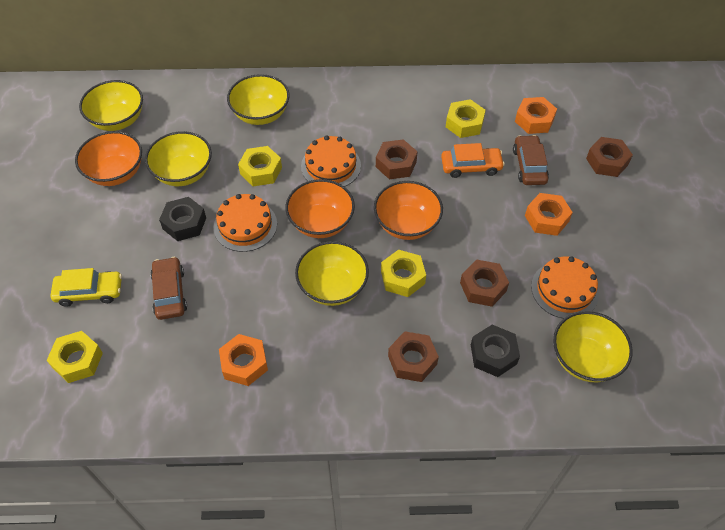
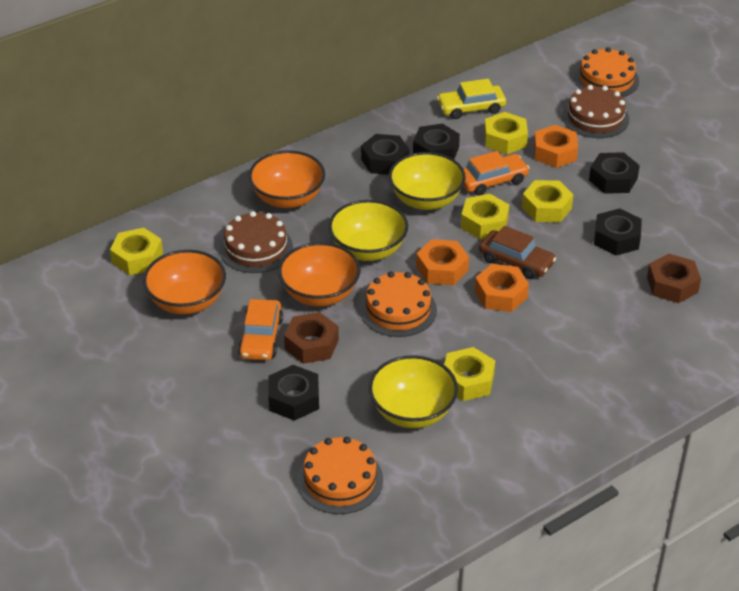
black nut: [159,197,206,241] [471,325,520,377] = 2 -> [268,365,319,421] [361,134,409,175] [413,123,460,159] [589,152,640,194] [594,208,642,256] = 5
brown cake: none = 0 -> [219,211,293,273] [562,85,629,138] = 2
brown car: [150,257,187,320] [513,135,549,185] = 2 -> [479,226,556,279] = 1
brown nut: [376,139,418,179] [388,331,439,382] [460,259,509,307] [586,137,633,177] = 4 -> [284,312,339,364] [647,254,701,303] = 2
orange car: [441,143,505,178] = 1 -> [238,299,283,360] [463,151,530,195] = 2
yellow bowl: [79,80,143,131] [145,131,212,186] [227,74,289,125] [295,241,369,306] [553,311,633,382] = 5 -> [329,200,408,261] [369,355,458,428] [389,152,466,210] = 3
yellow nut: [46,331,103,383] [238,146,282,186] [381,250,426,297] [446,99,486,138] = 4 -> [110,228,163,275] [444,347,495,401] [461,194,509,239] [484,112,528,154] [522,180,573,222] = 5

